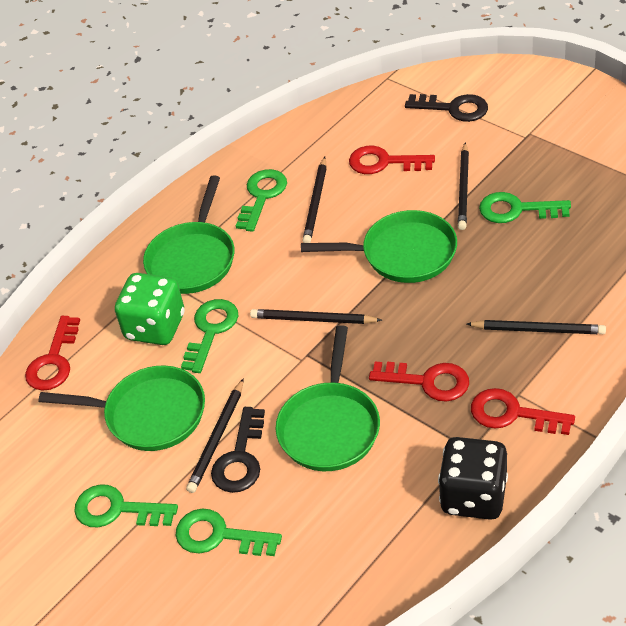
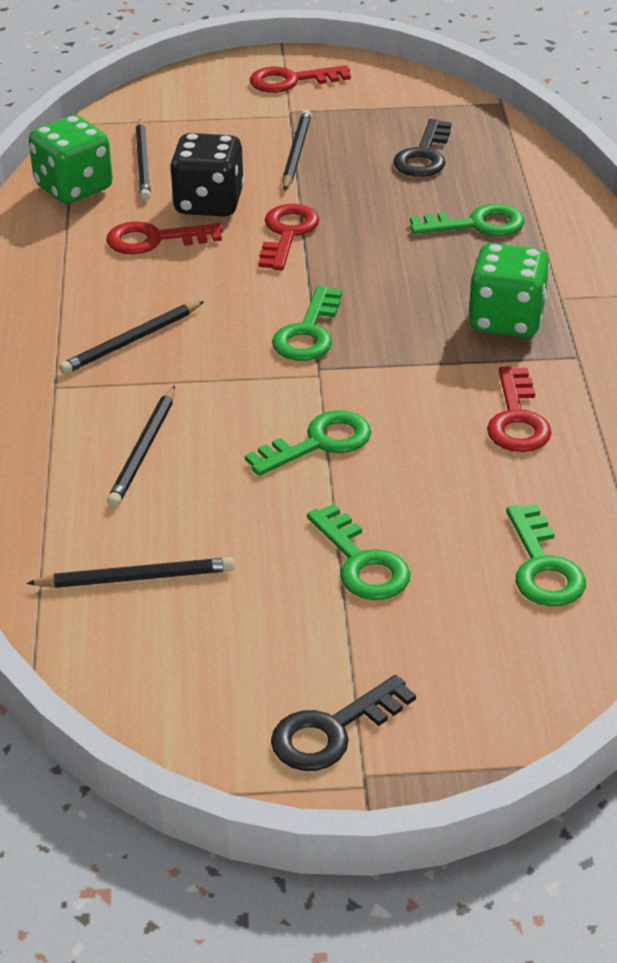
green dice: [115,273,184,345] = 1 -> [29,115,113,204] [468,243,550,337] = 2
green pan: [38,366,205,451] [143,176,234,294] [276,325,380,471] [301,210,457,283] = 4 -> none = 0

